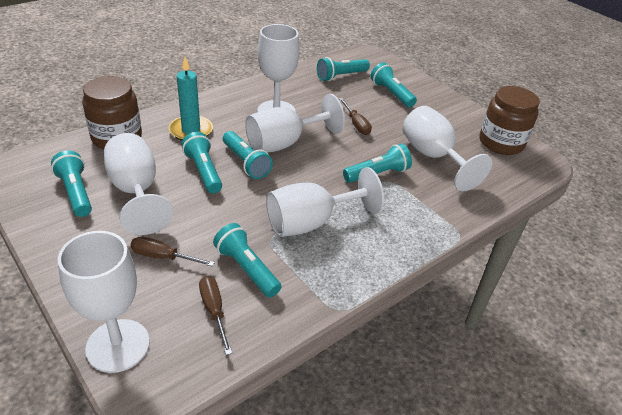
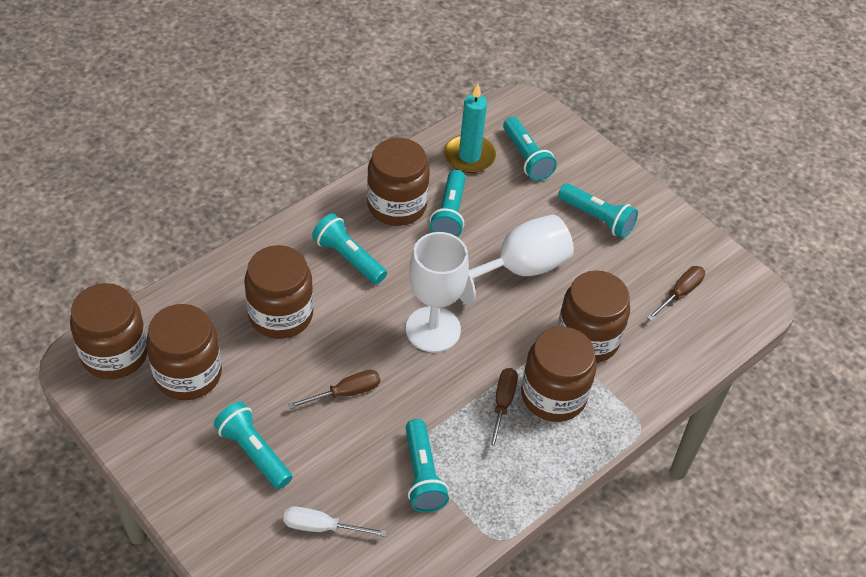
brown jar: [82,76,142,149] [479,86,540,155] = 2 -> [70,283,148,379] [146,304,222,400] [244,245,313,339] [367,138,430,226] [521,327,597,422] [557,271,630,363] = 6
turquoise flashlight: [51,150,92,217] [181,132,222,193] [213,223,281,298] [223,131,273,179] [317,57,370,81] [343,144,412,183] [370,62,417,108] = 7 -> [214,402,292,489] [312,213,387,284] [406,419,449,512] [430,170,466,237] [503,117,557,181] [558,183,638,238] = 6
white goblet: [58,231,150,373] [104,133,173,235] [245,94,345,153] [257,24,300,113] [266,167,384,237] [402,106,492,191] = 6 -> [406,232,469,352] [459,214,574,305] = 2
white screwdriver: none = 0 -> [283,506,386,537] = 1

